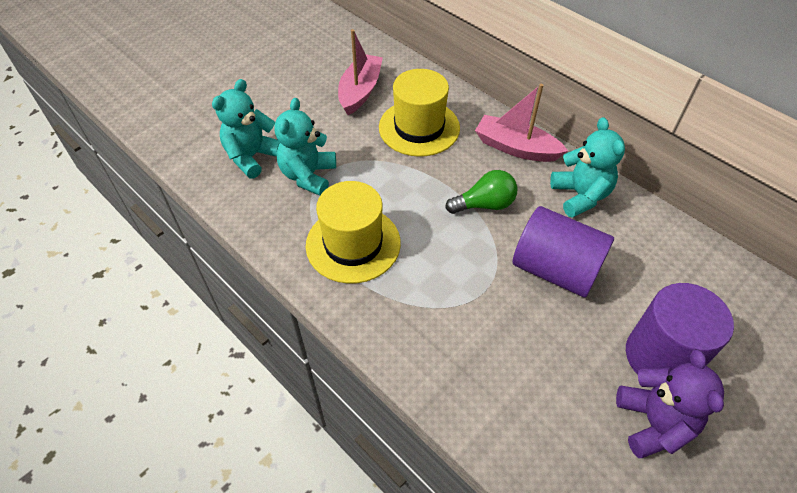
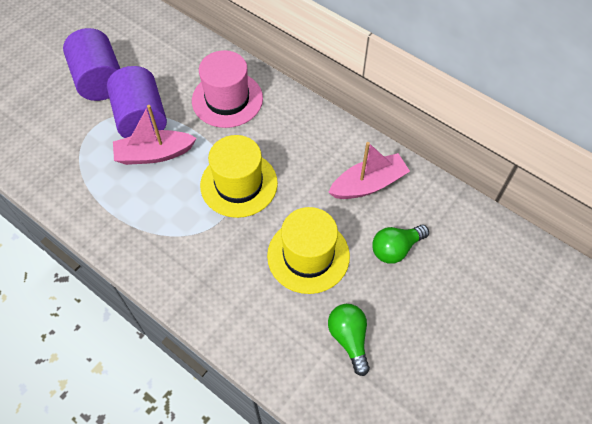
green light bulb: [445,170,517,214] = 1 -> [328,304,370,376] [372,225,429,264] = 2
pink hat: none = 0 -> [192,50,263,128] = 1
purple teddy bear: [616,349,724,458] = 1 -> none = 0
turquoise teddy bear: [212,79,280,179] [274,98,336,196] [550,117,625,218] = 3 -> none = 0

